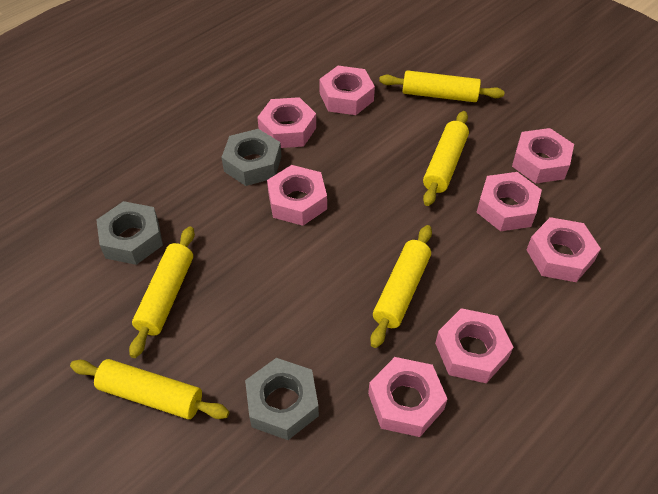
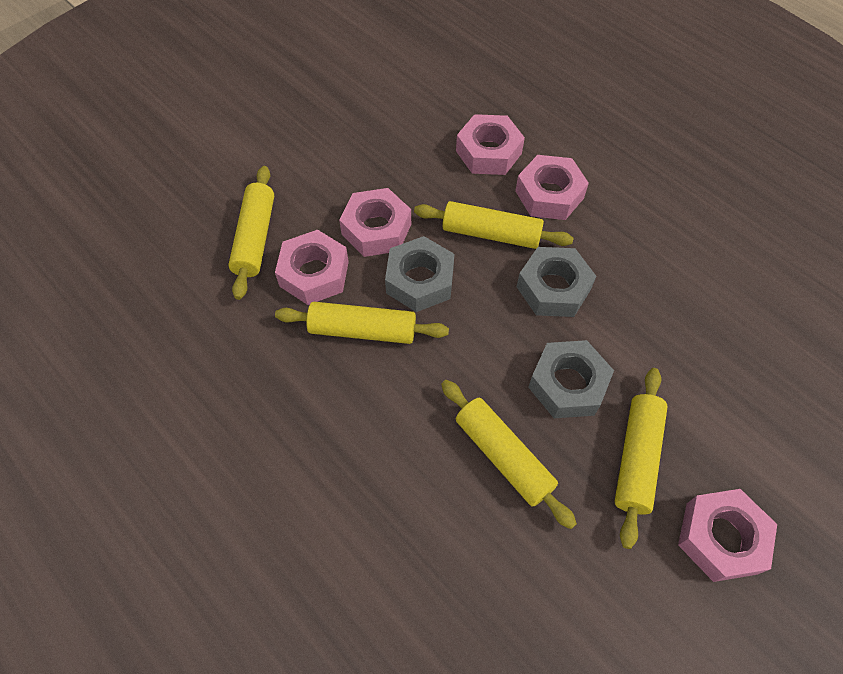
pink nut: [257,97,316,148] [267,165,327,226] [319,66,375,115] [368,357,447,437] [435,308,513,383] [477,172,542,231] [512,128,574,184] [526,217,601,282] = 8 -> [275,230,349,305] [339,188,411,257] [456,114,525,175] [515,155,589,220] [678,489,777,582] = 5

